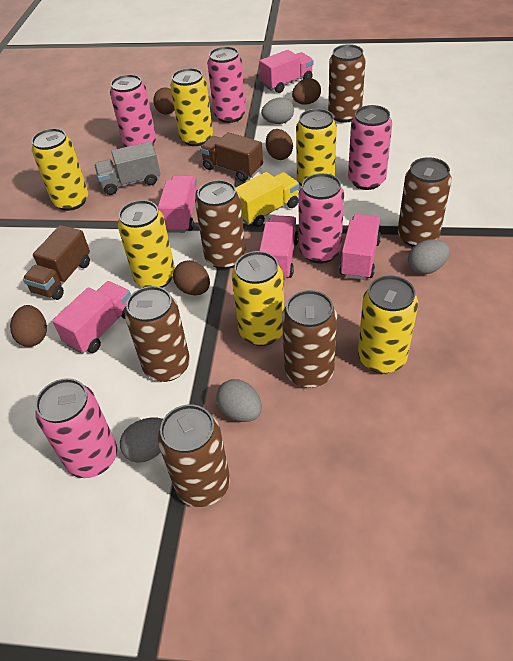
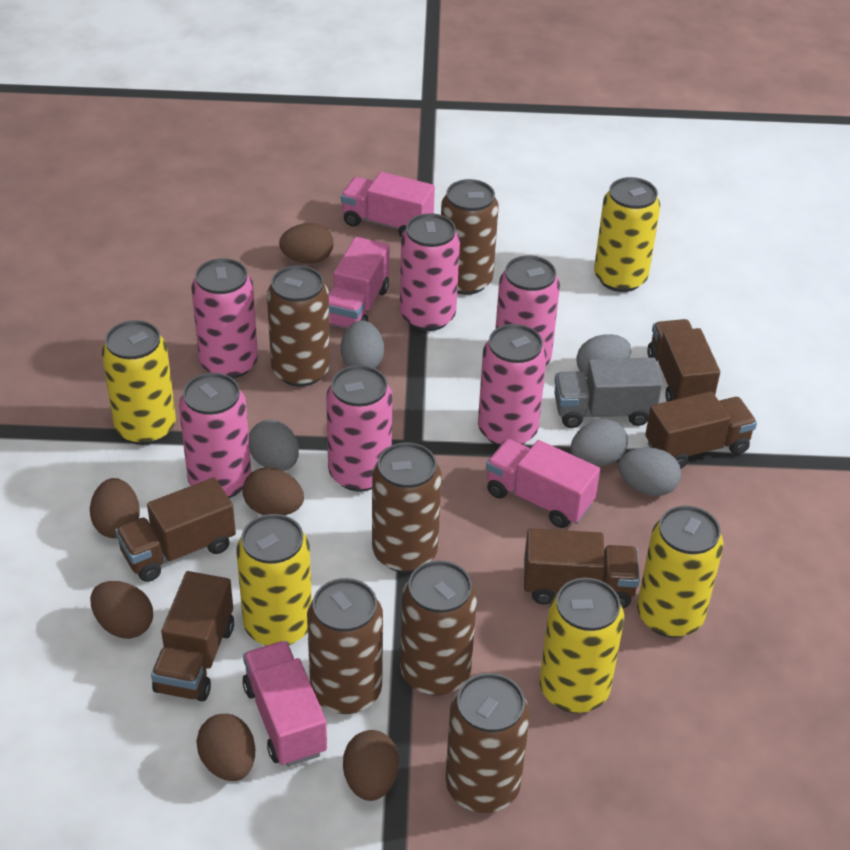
brown egg: [10,305,47,347] [153,87,175,114] [173,260,210,295] [266,129,293,160] [292,78,321,105] = 5 -> [90,478,140,538] [90,581,153,639] [196,714,255,781] [243,468,304,515] [279,223,333,264] [343,730,399,801] = 6
brown truck: [23,225,90,300] [200,132,263,181] = 2 -> [115,477,236,582] [151,571,234,701] [524,528,640,608] [645,391,757,469] [647,319,720,402] = 5
grey egg: [120,418,163,463] [216,379,262,422] [261,98,294,124] [408,239,450,274] = 4 -> [249,420,299,471] [341,320,384,368] [571,419,628,467] [576,334,631,377] [618,448,681,496] = 5
pink can: [35,378,117,478] [110,74,156,147] [207,46,246,123] [298,173,344,263] [348,105,392,190] = 5 -> [179,373,252,498] [192,258,258,379] [326,365,393,492] [400,213,460,331] [478,324,547,446] [495,255,560,365] = 6
pink truck: [52,281,131,354] [158,176,198,233] [259,215,299,280] [260,50,313,93] [339,214,381,280] = 5 -> [242,641,327,767] [329,237,390,329] [341,172,435,237] [486,439,600,528] = 4
yellow can: [32,128,88,211] [118,200,175,288] [170,68,213,146] [232,251,284,346] [296,109,337,186] [358,275,418,374] = 6 -> [102,320,176,445] [237,514,312,646] [540,578,624,713] [594,177,660,292] [637,506,724,637] = 5
yellow truck: [235,172,299,227] = 1 -> none = 0

